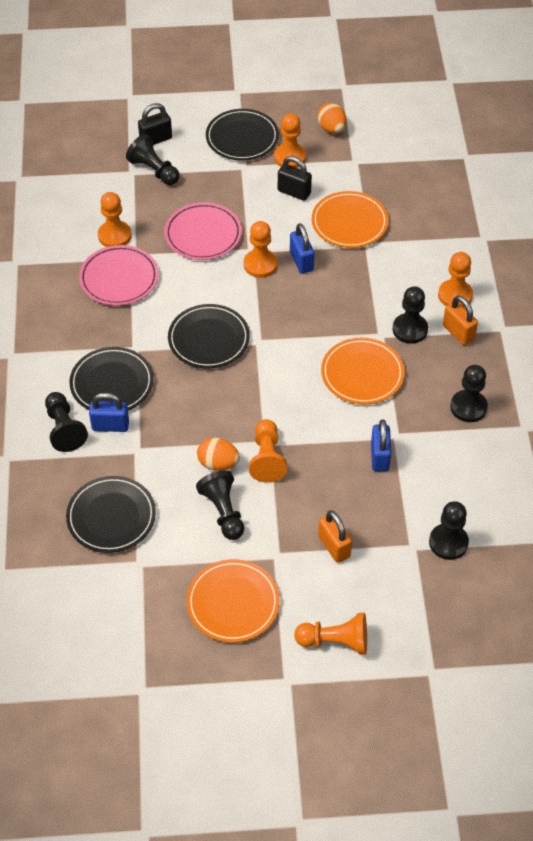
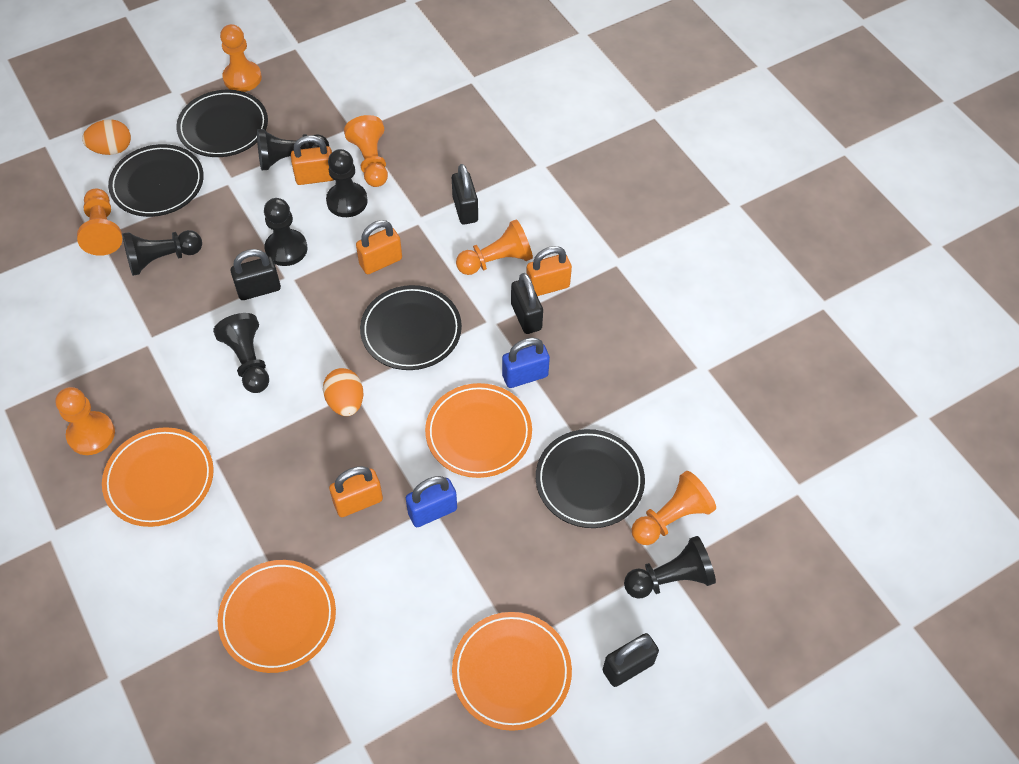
black padlock: [138,103,172,145] [278,156,312,201] = 2 -> [231,249,281,300] [452,164,478,225] [511,273,543,334] [603,633,659,687] = 4
blue padlock: [89,392,129,432] [290,223,314,274] [371,419,391,472] = 3 -> [406,476,457,527] [502,338,550,388] = 2
orange padlock: [318,510,352,563] [443,296,478,345] = 2 -> [291,135,334,185] [329,466,383,517] [356,220,402,274] [526,246,572,296] = 4
orange plate: [186,559,280,643] [312,191,389,248] [321,338,405,404] = 3 -> [102,427,214,527] [218,560,336,673] [425,383,532,478] [452,612,572,731] = 4
pink plate: [79,245,159,306] [164,202,242,260] = 2 -> none = 0

